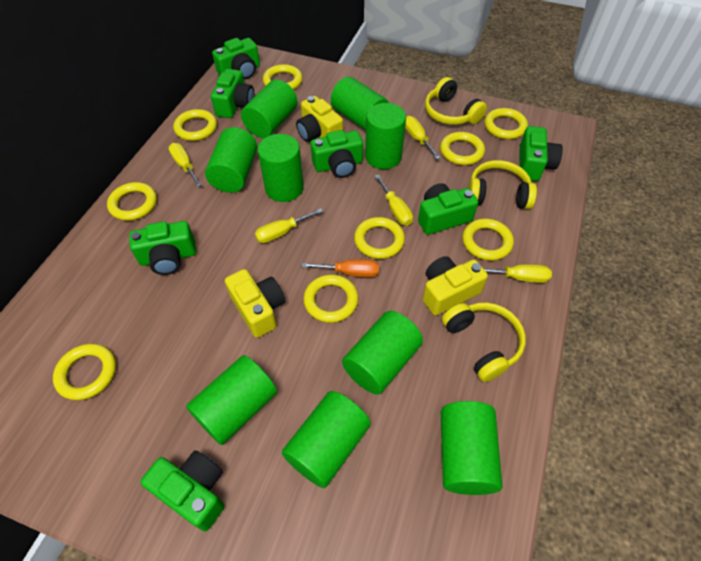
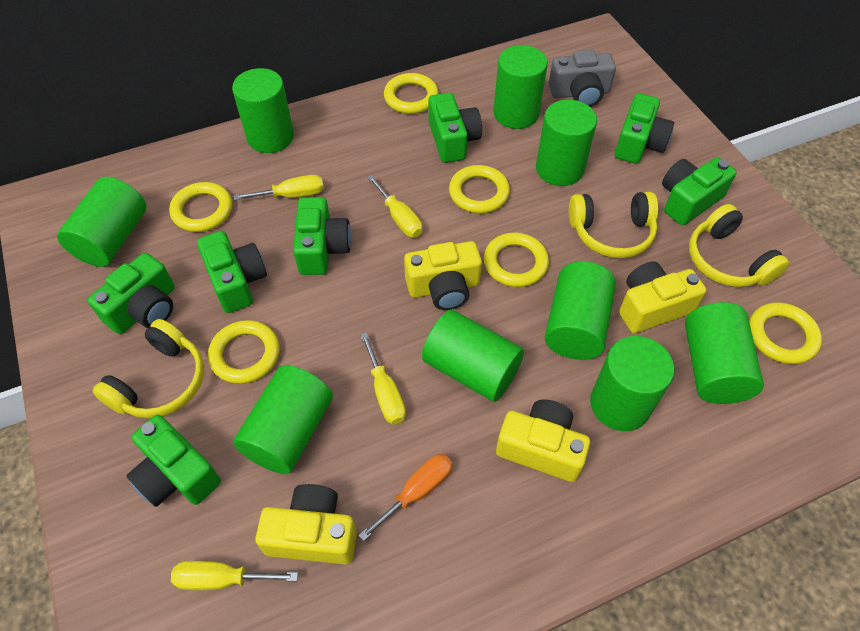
grey camera: none = 0 -> [549,49,616,107] = 1
yellow camera: [225,269,285,338] [296,96,343,142] [423,256,488,316] = 3 -> [255,484,357,564] [404,241,482,310] [496,399,590,482] [619,261,707,333] = 4
yellow ring: [53,344,116,400] [107,182,157,221] [173,109,217,141] [263,64,303,90] [303,274,358,323] [354,217,405,259] [440,132,485,165] [462,219,514,261] [485,108,528,139] = 9 -> [169,182,232,232] [208,320,280,384] [384,73,439,114] [449,165,510,214] [484,232,549,287] [749,302,822,364] = 6
yellow screwdriver: [168,143,202,187] [255,208,323,243] [375,174,413,226] [405,116,440,159] [484,264,552,283] = 5 -> [171,561,298,590] [234,175,324,200] [360,332,406,425] [368,175,422,238] = 4

